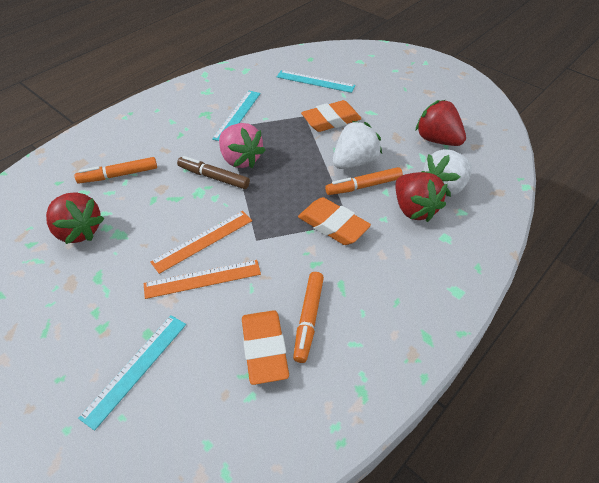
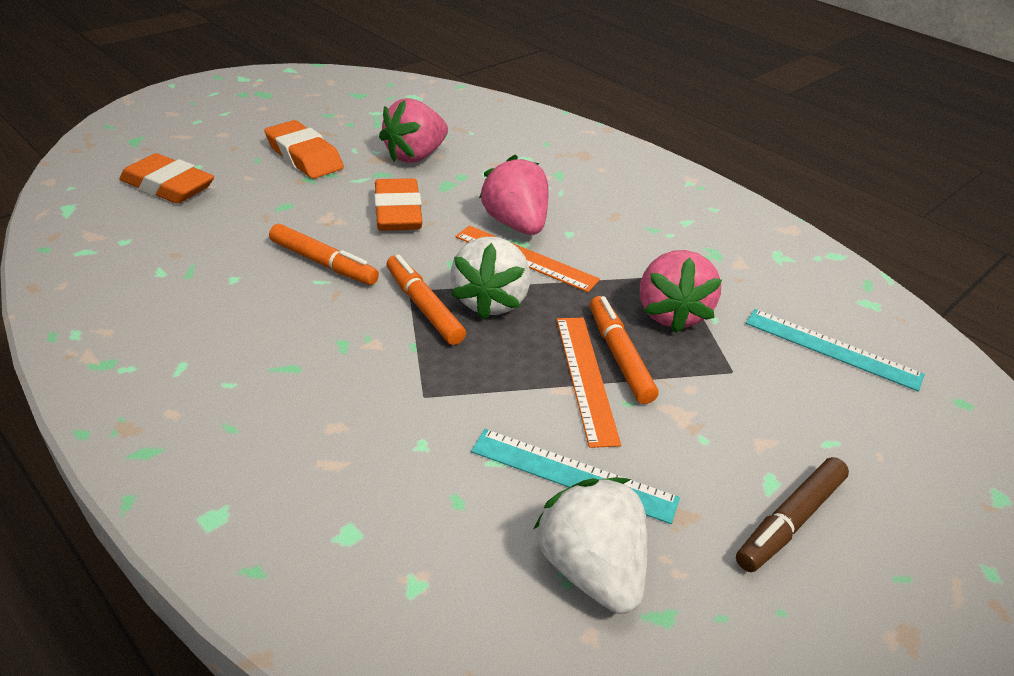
pink strawberry: [219,123,266,168] = 1 -> [379,98,448,163] [479,155,549,235] [640,250,722,333] = 3
red strawberry: [46,192,104,244] [395,172,448,222] [416,100,466,146] = 3 -> none = 0
turquoise ruler: [78,315,186,431] [212,90,261,141] [277,70,356,93] = 3 -> [471,429,680,524] [746,309,925,392] = 2

